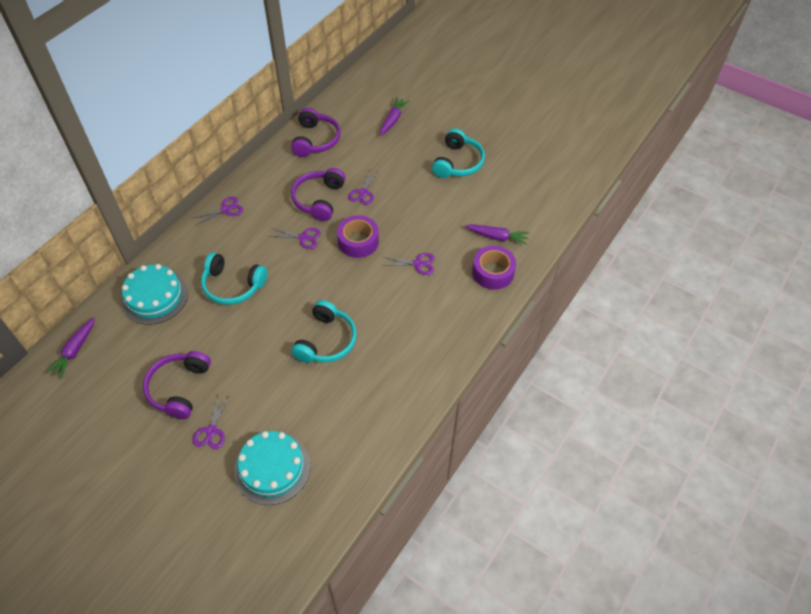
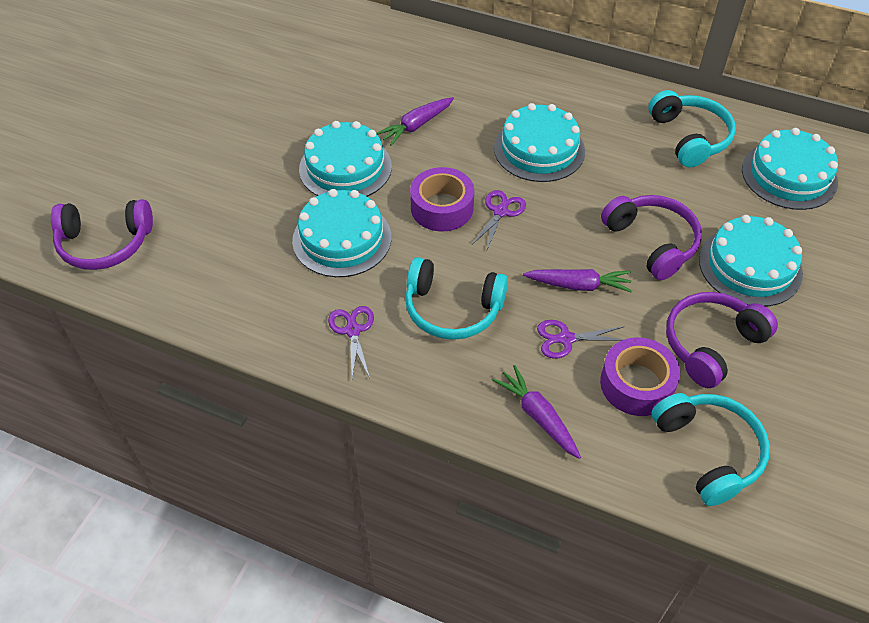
purple scissors: [193,394,229,449] [194,197,243,226] [271,228,321,249] [348,169,379,205] [382,253,435,275] = 5 -> [328,306,374,378] [472,190,526,249] [537,320,625,359] = 3
turquoise cake: [121,264,188,325] [234,431,310,505] = 2 -> [292,189,391,277] [299,121,392,197] [494,103,585,182] [699,215,803,307] [742,128,838,210] = 5

